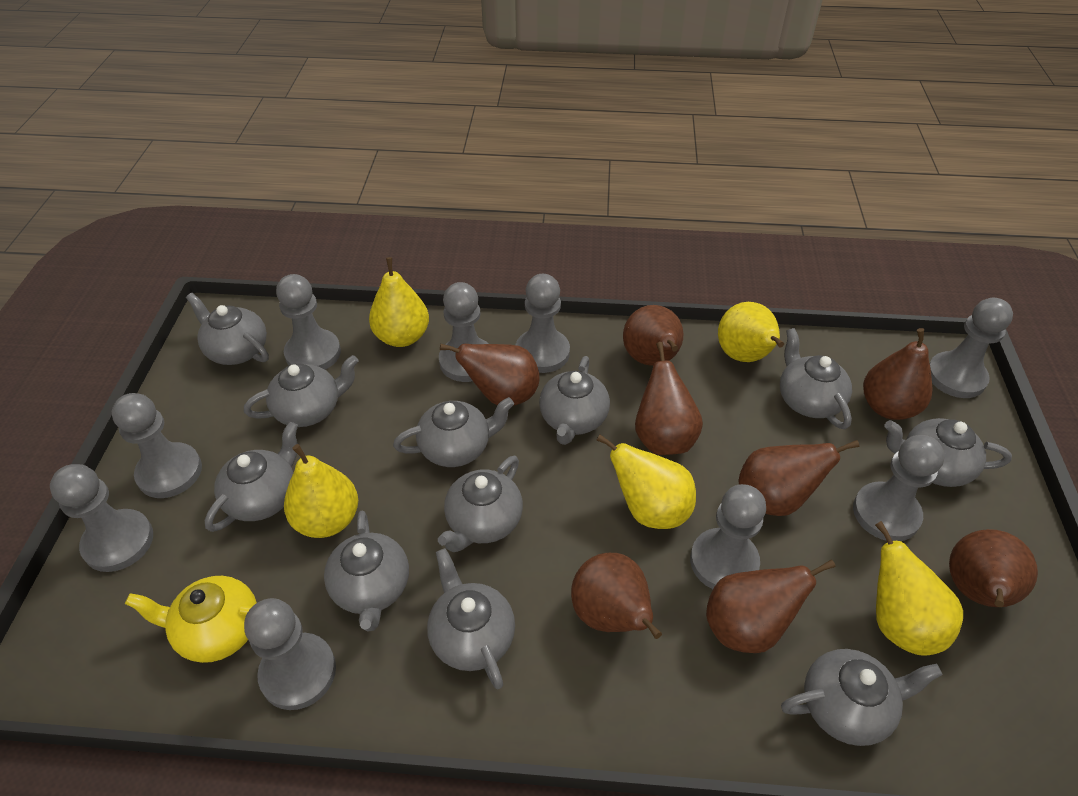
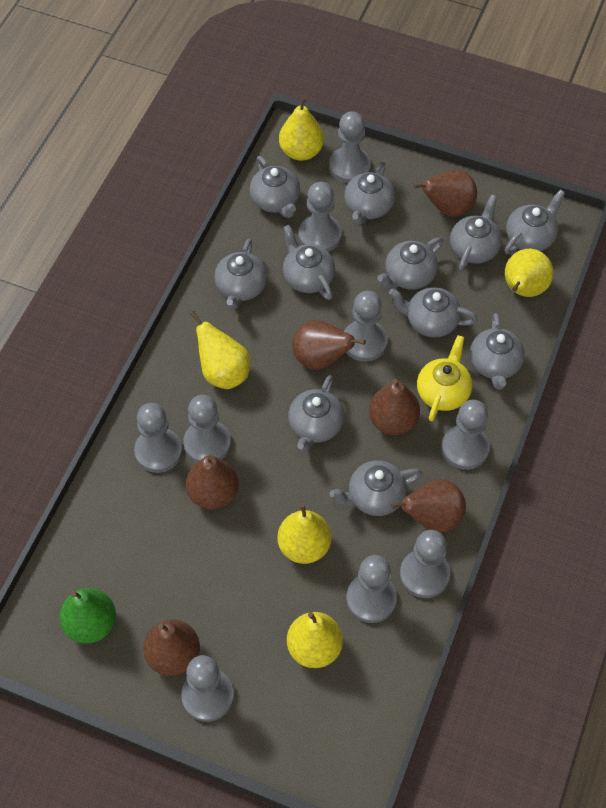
brown pear: [440,344,540,406] [571,553,662,639] [623,305,683,366] [635,342,703,455] [706,559,836,653] [738,440,860,516] [863,328,933,420] [949,529,1038,607] = 8 -> [143,619,200,676] [186,455,239,510] [292,320,366,370] [369,379,420,435] [391,479,466,533] [413,170,477,217] = 6
green pear: none = 0 -> [59,588,116,644] = 1

